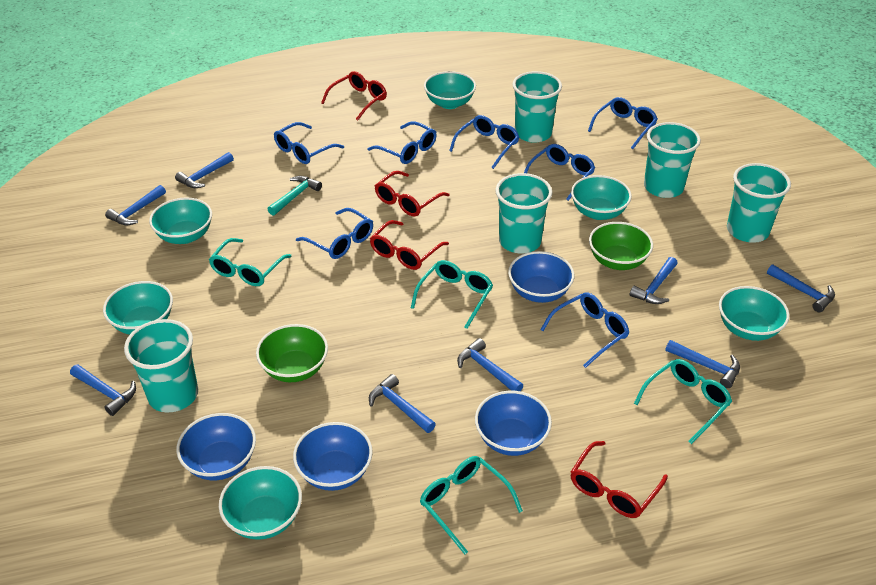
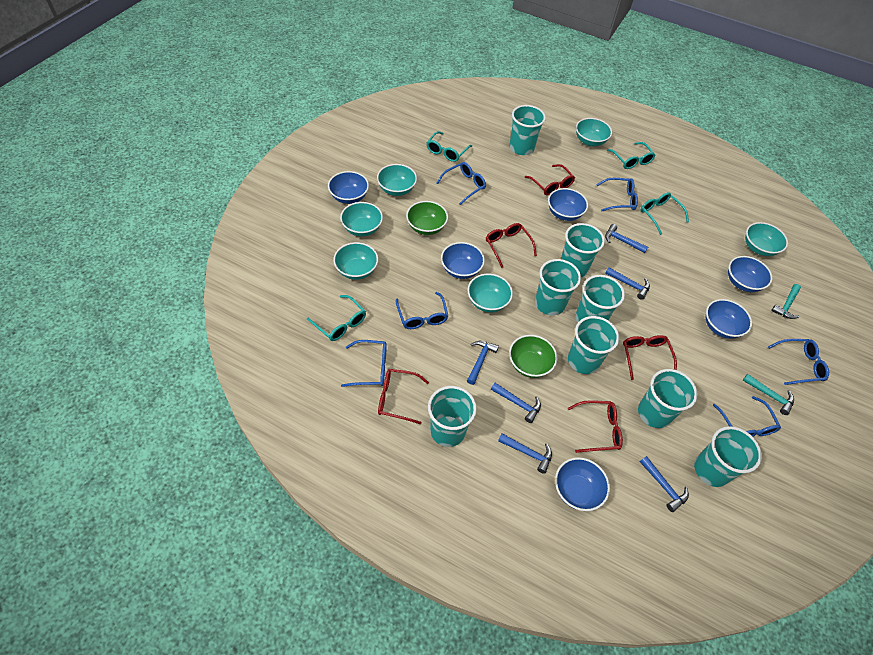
blue bowl: [176,413,256,480] [293,422,373,491] [475,391,552,456] [508,251,574,303] = 4 -> [328,171,369,204] [441,242,485,279] [548,188,588,221] [555,457,610,511] [706,299,752,339] [728,256,772,292] = 6
blue glasses: [274,122,344,164] [296,208,373,259] [367,121,437,164] [449,115,519,169] [524,144,595,201] [540,292,629,368] [588,97,658,149] = 7 -> [341,340,387,387] [396,292,448,329] [437,162,486,205] [596,178,638,211] [713,396,781,437] [768,339,829,385] = 6
blue hammer: [70,364,136,416] [105,185,166,225] [175,152,234,188] [369,374,436,433] [457,338,523,391] [630,257,678,304] [665,340,740,388] [767,264,835,312] = 8 -> [467,341,499,385] [491,383,541,423] [498,434,552,474] [605,224,648,253] [605,267,650,300] [640,456,689,512] = 6
red glasses: [321,71,387,121] [370,220,449,270] [375,171,450,216] [571,441,668,518] = 4 -> [378,369,429,425] [486,223,537,268] [525,164,575,196] [568,400,623,453] [623,335,677,380] = 5
turquoise cup: [124,319,198,413] [495,173,552,253] [512,71,562,143] [644,122,701,198] [727,163,791,243] = 5 -> [428,386,477,447] [509,105,546,155] [535,259,581,316] [561,223,605,277] [568,316,619,374] [575,275,625,323] [638,369,698,428] [694,426,762,487] = 8
turquoise hammer: [268,176,322,216] = 1 -> [743,374,794,415] [771,284,801,319] = 2

